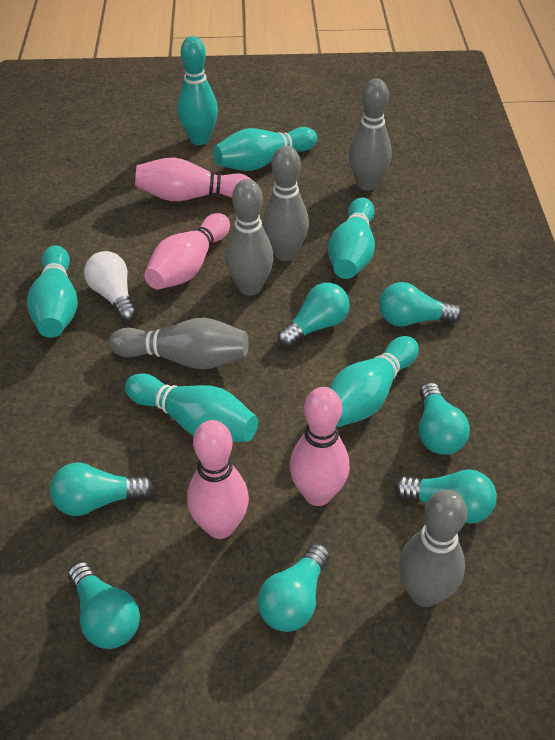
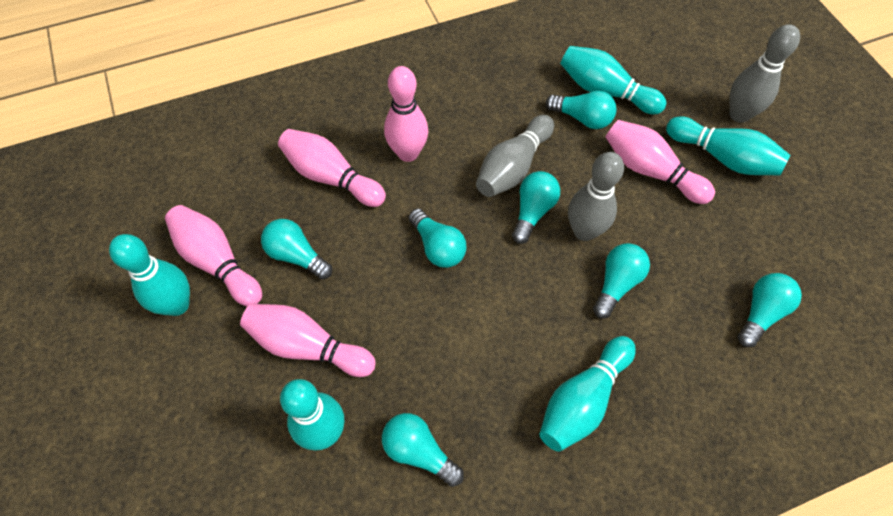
grey bowling pin: [109,318,249,369] [225,179,274,296] [262,146,309,261] [348,79,392,191] [399,490,467,607] = 5 -> [476,115,554,197] [568,152,624,241] [729,24,800,123] = 3
pink bowling pin: [135,157,252,201] [144,213,230,290] [187,420,249,539] [290,387,349,506] = 4 -> [165,205,262,307] [240,304,376,377] [278,129,386,207] [384,66,428,162] [605,120,715,204] = 5
turquoise bowling pin: [27,245,78,338] [125,373,258,442] [177,36,218,145] [213,127,317,171] [328,197,375,279] [330,336,419,427] = 6 -> [109,234,190,316] [280,379,344,451] [539,336,636,452] [560,46,667,114] [666,116,791,176] = 5
white light bulb: [84,251,137,321] = 1 -> none = 0

